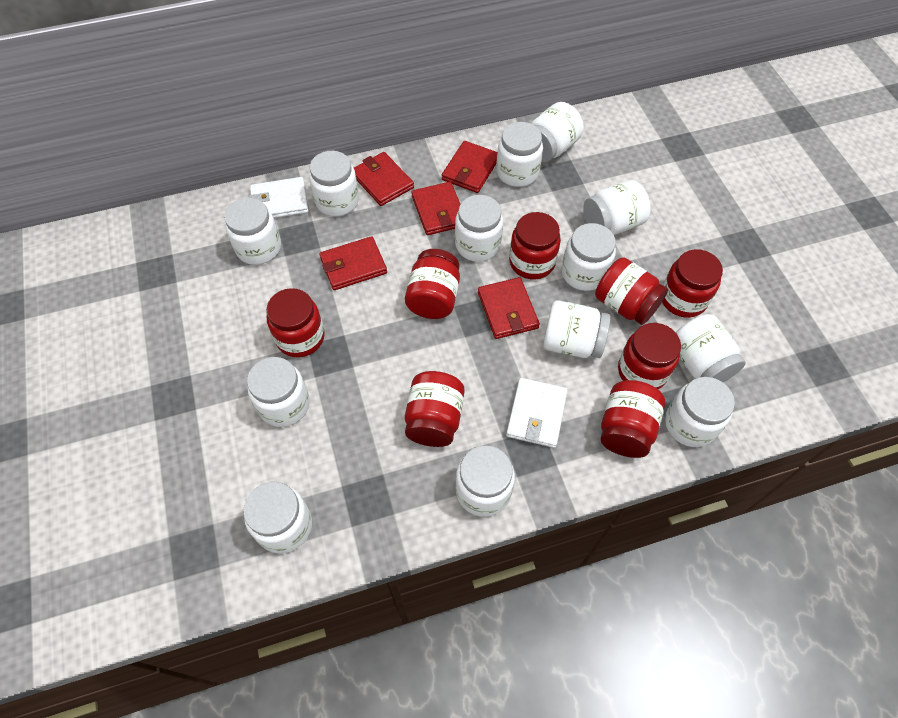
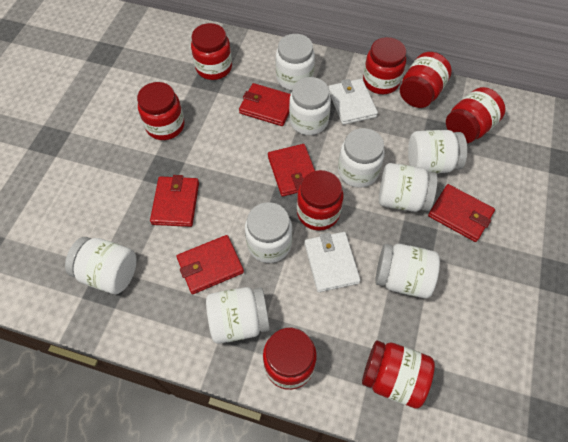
white jar: [224,198,281,265] [243,482,312,553] [247,357,310,427] [309,151,359,216] [455,195,503,262] [456,445,515,517] [496,122,543,187] [531,102,584,162] [543,300,611,358] [561,223,616,291] [583,180,651,235] [665,377,735,447] [675,314,746,382] = 13 -> [65,237,137,294] [206,287,270,344] [245,202,292,263] [276,34,315,90] [289,77,331,135] [338,128,385,188] [375,244,440,298] [379,163,438,212] [408,130,467,173] = 9

